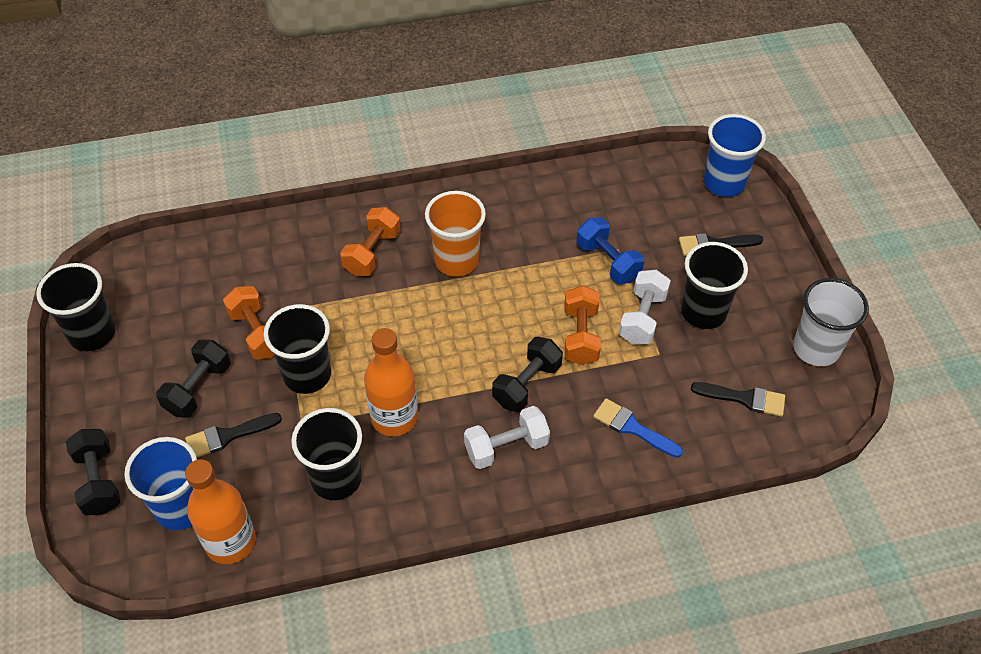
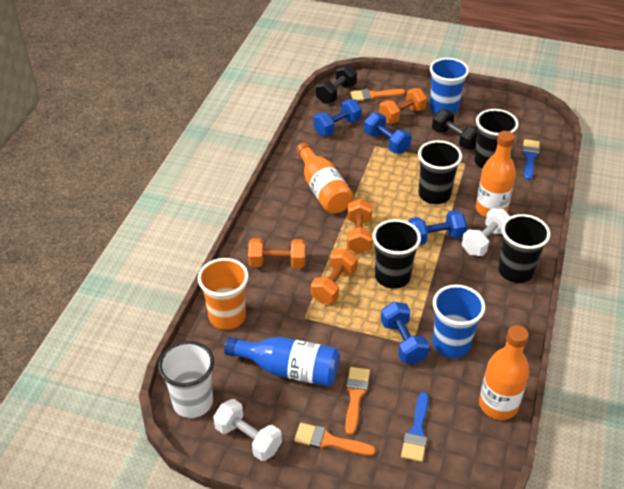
black brush: [185,413,282,457] [679,233,764,256] [691,382,785,416] = 3 -> none = 0
black dumbbell: [66,429,121,515] [156,339,231,418] [492,337,563,412] = 3 -> [316,65,357,103] [432,109,477,149] = 2
blue bottle: none = 0 -> [224,337,340,387] = 1
blue brush: [593,398,683,458] = 1 -> [401,392,429,462] [522,139,540,180] = 2
blue dumbbell: [576,217,644,284] = 1 -> [313,99,362,136] [364,112,411,154] [381,302,429,364] [408,210,467,245] = 4
orange bottle: [185,459,256,564] [364,328,418,436] = 2 -> [296,142,353,214] [476,131,516,217] [479,325,530,420] = 3
orange brush: none = 0 -> [294,423,376,456] [345,367,370,435] [350,89,405,101] = 3
orange dumbbell: [223,286,275,359] [340,207,401,276] [564,285,601,365] = 3 -> [248,238,306,268] [311,249,358,304] [347,199,373,254] [379,88,427,124] = 4

